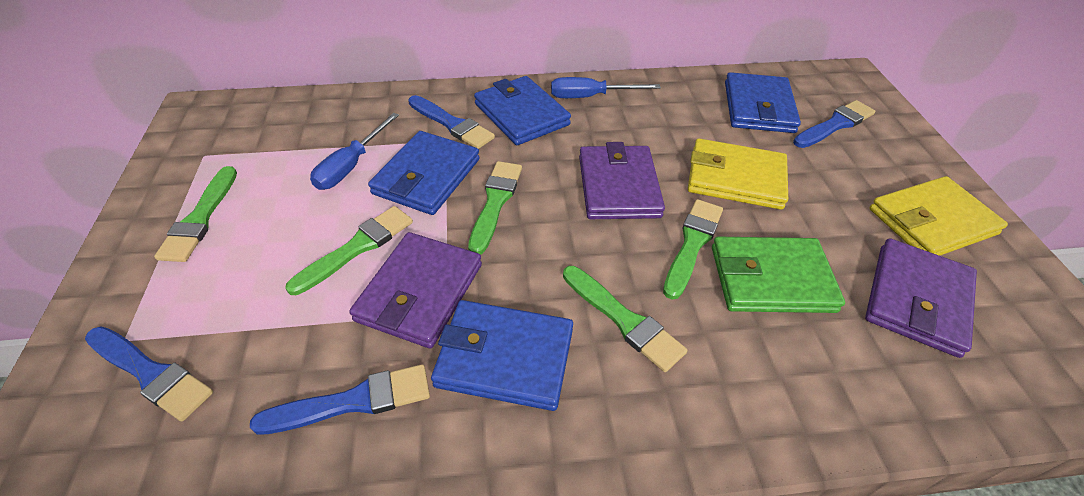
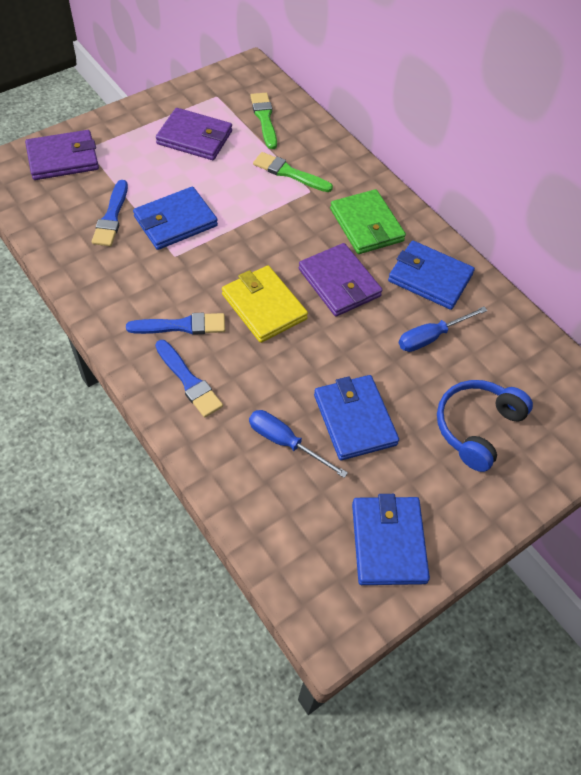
blue brush: [85,326,213,421] [250,364,430,435] [408,95,495,149] [793,100,875,148] = 4 -> [92,180,128,246] [126,313,225,335] [155,340,223,418] = 3
blue headphones: none = 0 -> [437,380,533,472] = 1
green brush: [154,166,237,262] [285,206,413,295] [468,161,522,255] [563,266,687,372] [663,199,723,300] = 5 -> [250,93,277,149] [253,152,333,192] = 2
yellow wallet: [688,138,788,210] [869,176,1008,256] = 2 -> [222,265,308,343] = 1

